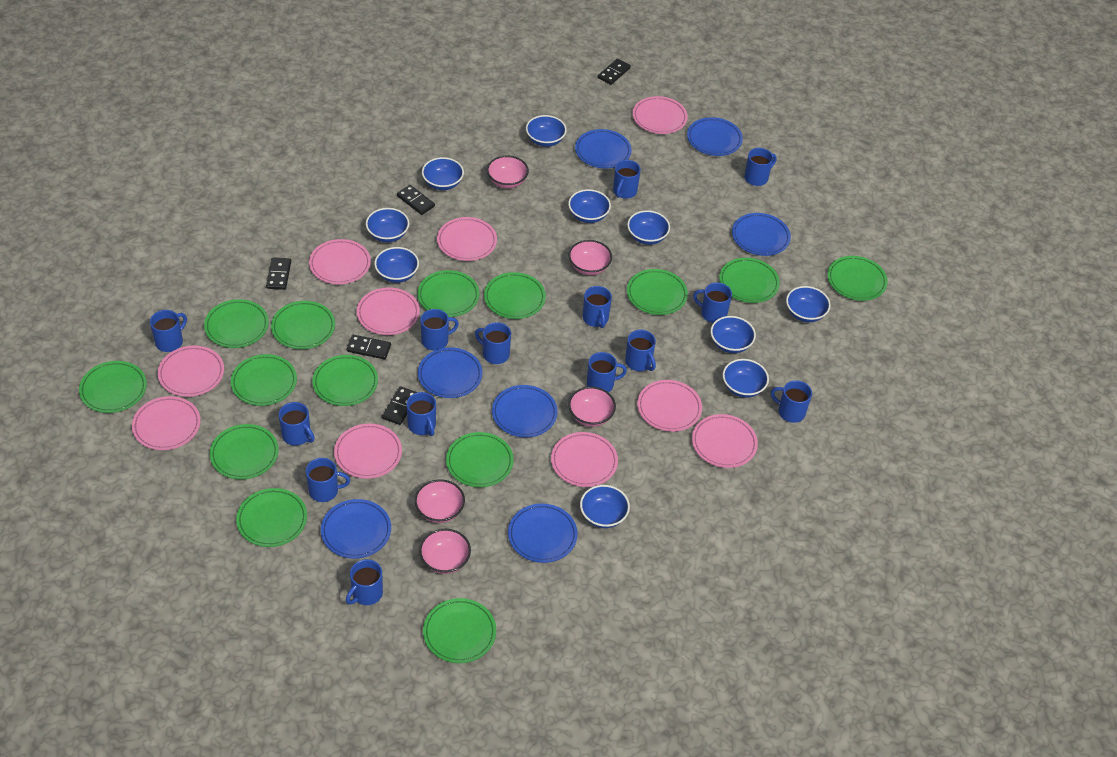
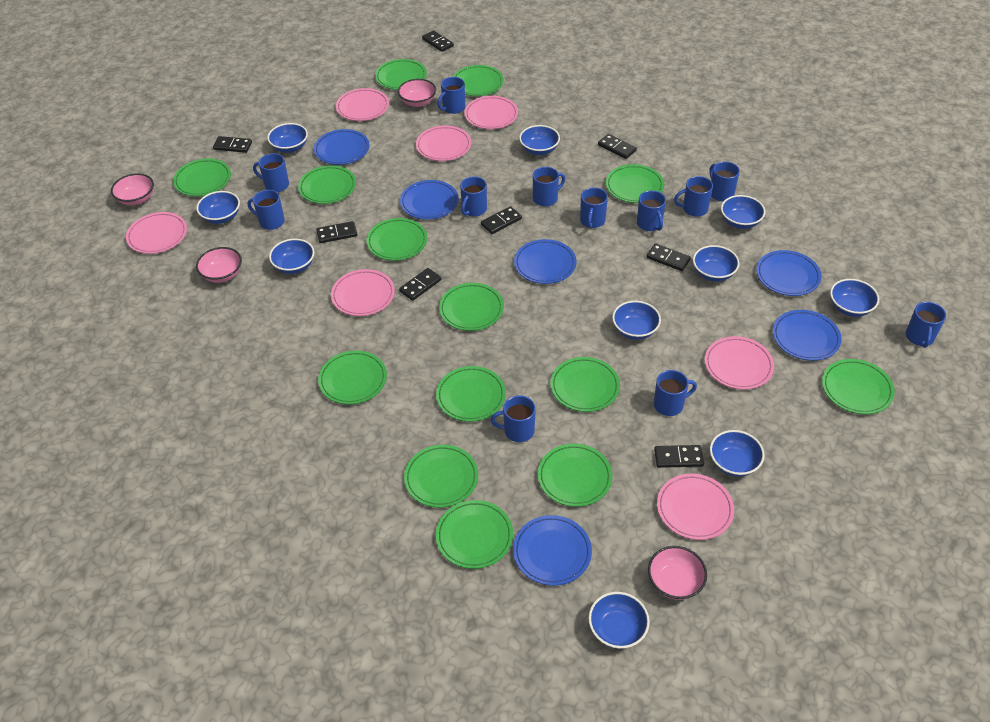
black domino: [266,257,291,290] [347,335,391,359] [382,386,417,425] [397,185,435,215] [598,59,631,85] = 5 -> [213,136,252,153] [316,221,357,243] [399,268,442,301] [422,30,454,52] [481,206,522,234] [598,134,637,159] [646,243,691,271] [654,445,704,468] = 8
blue mug: [150,310,187,352] [279,402,315,446] [306,458,350,502] [346,559,383,605] [407,392,436,436] [420,309,459,351] [475,322,511,364] [583,286,612,328] [587,352,627,392] [613,160,641,199] [625,330,656,371] [693,283,732,323] [744,148,777,186] [771,380,812,423] = 14 -> [247,190,285,230] [253,153,289,192] [437,77,465,114] [460,176,487,217] [490,395,536,442] [533,167,565,207] [580,187,608,228] [637,190,666,231] [654,370,697,416] [674,176,713,217] [709,161,740,201] [905,302,946,348] = 12
blue plate: [321,499,391,559] [418,347,483,398] [492,385,558,437] [508,504,578,563] [575,129,632,169] [687,117,743,156] [732,213,791,256] = 7 -> [314,129,370,165] [400,180,459,220] [513,515,592,586] [514,239,577,284] [756,250,821,296] [773,310,842,361] = 6
pink bowl: [415,479,465,523] [419,529,471,574] [487,156,529,188] [568,387,616,427] [569,240,612,275] = 5 -> [111,173,154,205] [196,247,242,283] [398,79,436,107] [648,546,707,600] = 4
pink plate: [132,396,201,450] [158,346,224,397] [309,239,371,284] [334,424,402,479] [357,288,420,335] [437,217,497,261] [551,432,618,487] [633,96,688,134] [637,380,702,432] [692,414,758,468] = 10 -> [126,212,187,254] [331,269,395,316] [336,88,389,121] [416,126,471,161] [464,96,518,129] [657,474,734,540] [705,336,774,390] = 7

